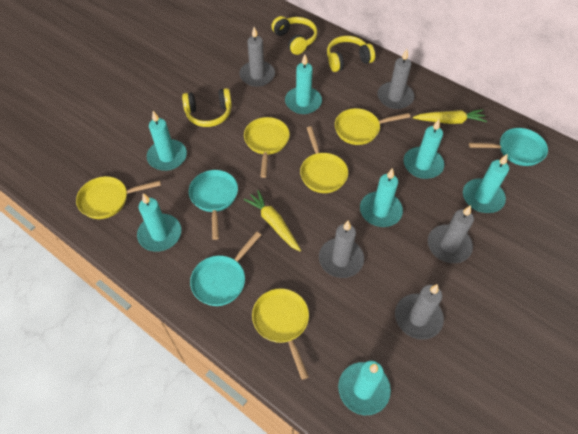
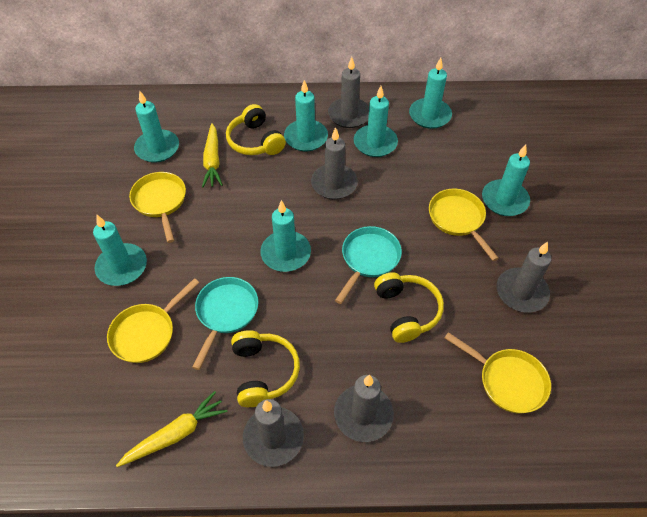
turquoise pan: [189,170,238,240] [190,232,261,306] [469,128,548,166] = 3 -> [192,277,258,370] [335,226,402,304] = 2
yellow pan: [76,176,161,219] [244,117,290,178] [252,288,309,380] [300,126,348,193] [335,108,410,145] = 5 -> [107,278,199,363] [129,172,186,243] [429,189,499,261] [445,332,551,413] = 4

